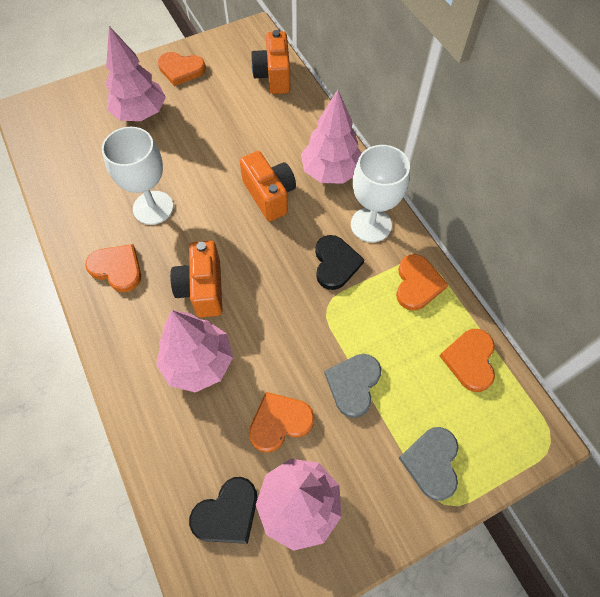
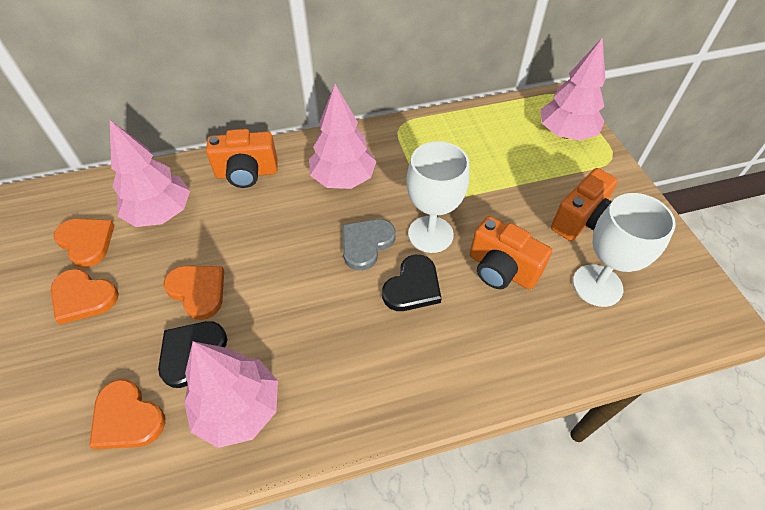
grey heart: [324,354,382,418] [399,427,459,501] = 2 -> [342,219,396,271] = 1
orange heart: [85,244,141,292] [158,52,206,86] [249,392,314,453] [396,254,448,311] [440,329,495,392] = 5 -> [51,269,119,325] [53,219,115,268] [89,379,165,449] [164,266,224,320] = 4

